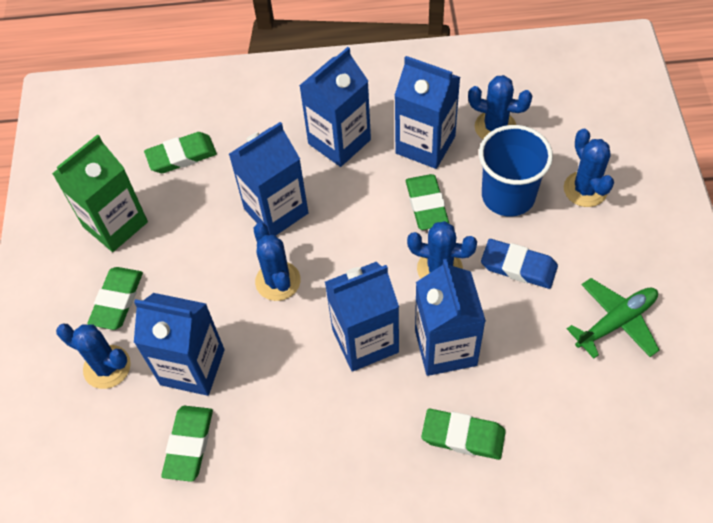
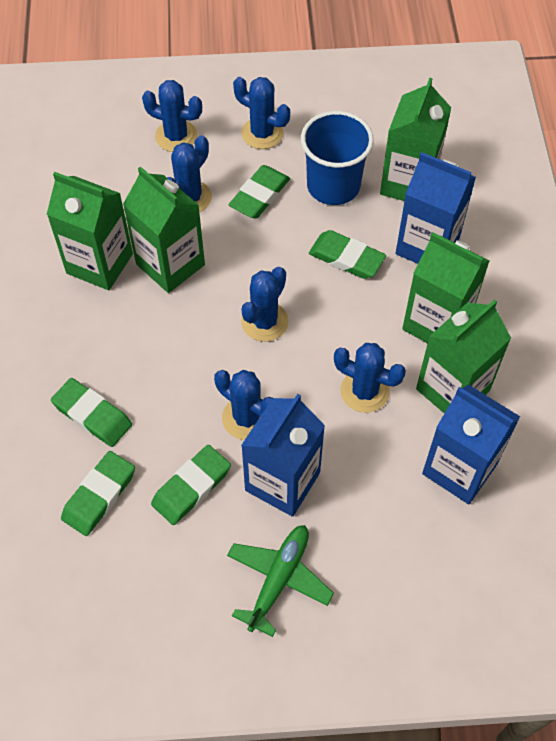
blue cactus: [56,324,131,389] [254,223,301,301] [407,221,477,279] [468,75,532,139] [564,129,614,207] = 5 -> [142,80,202,152] [167,135,212,213] [214,370,272,440] [233,77,290,149] [241,267,289,342] [334,343,406,413] = 6
blue carton: [134,293,225,396] [229,122,308,235] [299,47,371,167] [325,262,399,372] [394,56,460,169] [415,259,486,376] = 6 -> [241,394,325,517] [396,152,476,264] [422,385,520,504] = 3
blue eraser: [481,239,558,289] = 1 -> none = 0
green carton: [52,134,148,252] = 1 -> [47,172,133,290] [123,166,205,293] [380,78,451,201] [402,233,489,344] [416,299,511,413] = 5

